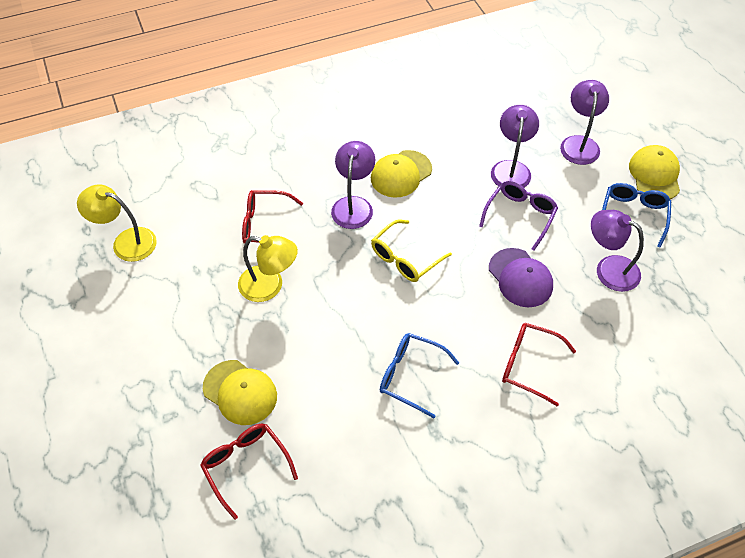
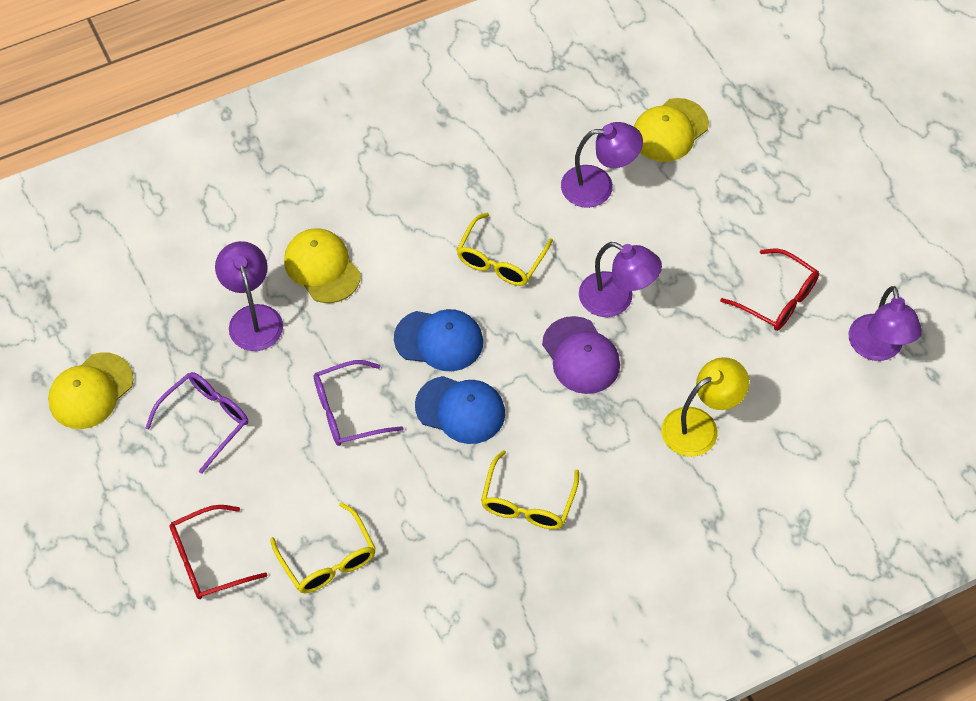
blue cap: none = 0 -> [394,309,483,371] [415,376,505,444] = 2
blue glasses: [380,333,459,418] [602,183,671,248] = 2 -> none = 0
purple glasses: [479,181,558,250] = 1 -> [145,372,248,474] [314,360,404,446] = 2
red glasses: [200,424,298,520] [242,190,303,244] [502,323,576,406] = 3 -> [170,505,268,599] [720,249,819,331] = 2
yellow glasses: [371,220,452,282] = 1 -> [270,502,376,593] [457,213,553,286] [481,450,579,530] = 3
yellow lamp: [77,184,157,262] [238,235,298,302] = 2 -> [661,357,749,457] = 1

